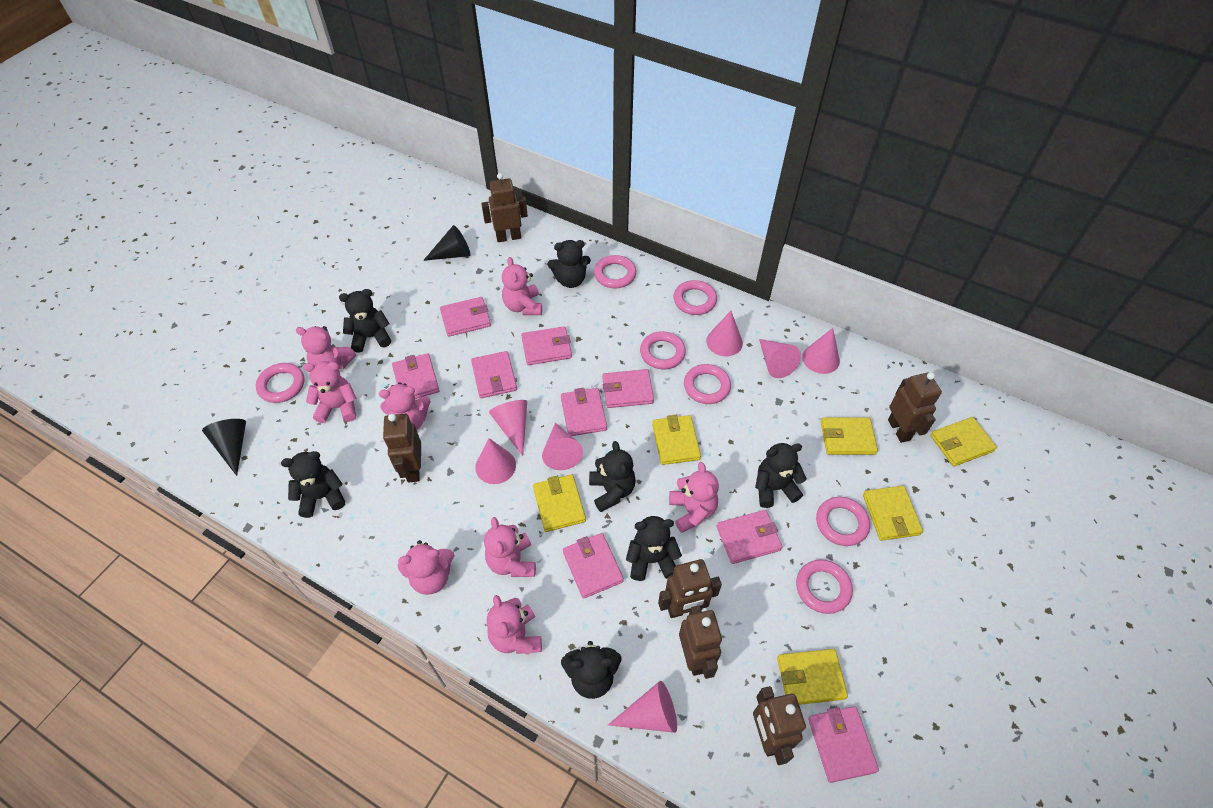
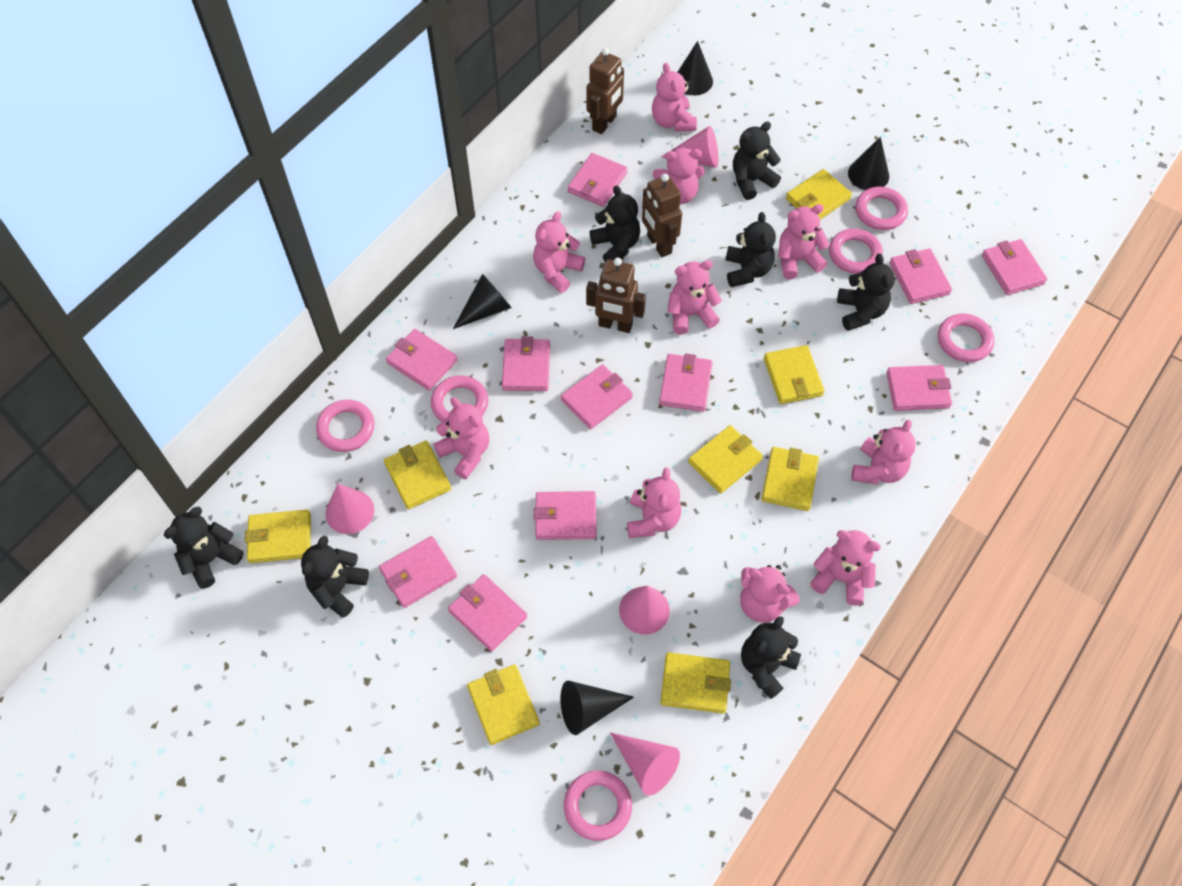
black cone: [202,419,246,476] [423,225,470,261] = 2 -> [453,274,512,329] [560,681,634,735] [677,41,713,95] [848,137,889,190] = 4
brown robot: [383,414,421,482] [481,173,528,242] [658,559,722,618] [679,606,722,679] [753,686,806,765] [888,372,942,443] = 6 -> [586,48,624,134] [586,258,646,333] [642,174,682,257] = 3
pink cone: [475,438,516,484] [489,400,527,456] [542,423,583,470] [608,681,677,733] [706,311,743,356] [759,339,801,378] [802,328,840,374] = 7 -> [326,484,374,534] [610,732,680,796] [619,586,670,635] [661,126,718,168] = 4
pink ring: [256,363,305,403] [594,255,636,288] [640,331,686,369] [674,280,717,315] [684,364,731,404] [796,559,853,614] [816,497,870,546] = 7 -> [316,400,374,452] [431,375,488,422] [564,770,632,841] [829,228,883,274] [855,187,908,230] [938,314,994,362] = 6
pink teddy bear: [296,326,356,369] [303,361,357,423] [379,382,431,430] [397,540,455,595] [484,517,536,577] [487,595,542,655] [502,257,542,315] [669,462,719,533] = 8 -> [434,397,489,479] [533,212,585,293] [627,468,681,538] [652,63,697,132] [653,147,705,204] [667,260,722,335] [740,565,800,623] [778,204,830,279] [810,530,881,605] [852,420,916,484] = 10
pink wallet: [392,353,439,399] [440,297,491,337] [471,351,517,398] [521,326,572,365] [561,388,607,436] [563,533,624,599] [602,369,654,408] [717,510,782,564] [808,706,879,783] = 9 -> [379,536,457,608] [386,329,458,390] [448,574,527,652] [502,336,550,391] [534,491,597,540] [561,364,633,429] [568,153,627,207] [659,353,713,412] [886,365,952,411] [890,249,952,304] [982,239,1047,295] = 11
yellow wallet: [533,475,586,532] [652,415,701,465] [777,649,848,705] [821,417,878,455] [863,486,923,541] [930,417,997,467] = 6 -> [245,509,311,563] [384,440,451,509] [467,664,540,745] [661,652,731,714] [688,425,763,493] [761,447,819,511] [764,345,825,404] [786,169,852,219] = 8

